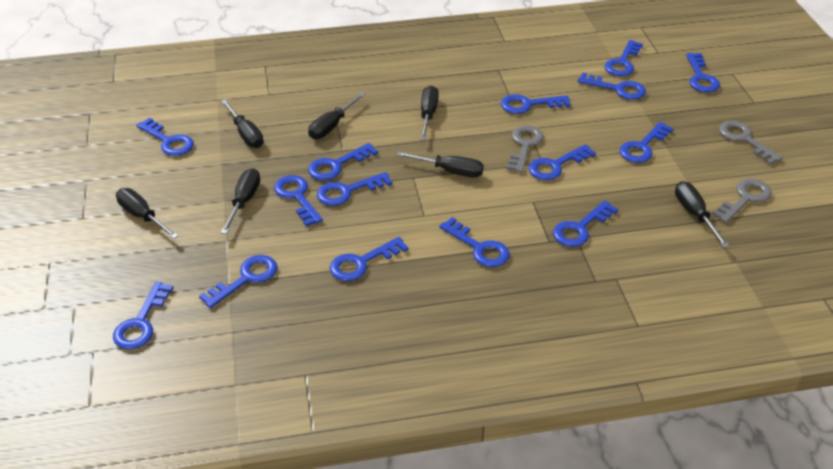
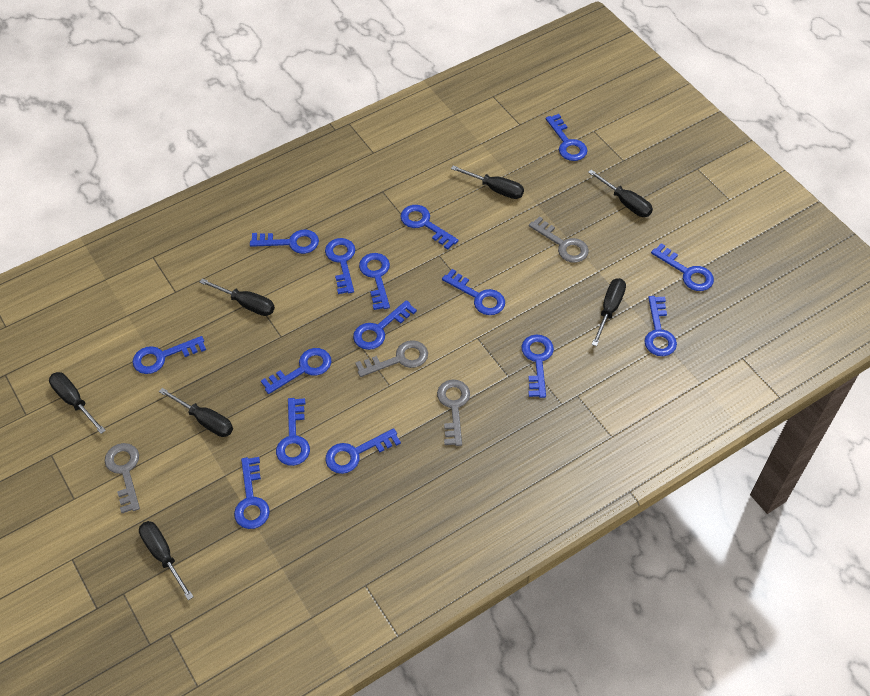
grey key: [506,125,544,172] [712,179,772,223] [719,120,783,165] = 3 -> [105,443,140,513] [355,340,428,377] [437,379,470,446] [529,216,589,263] = 4

